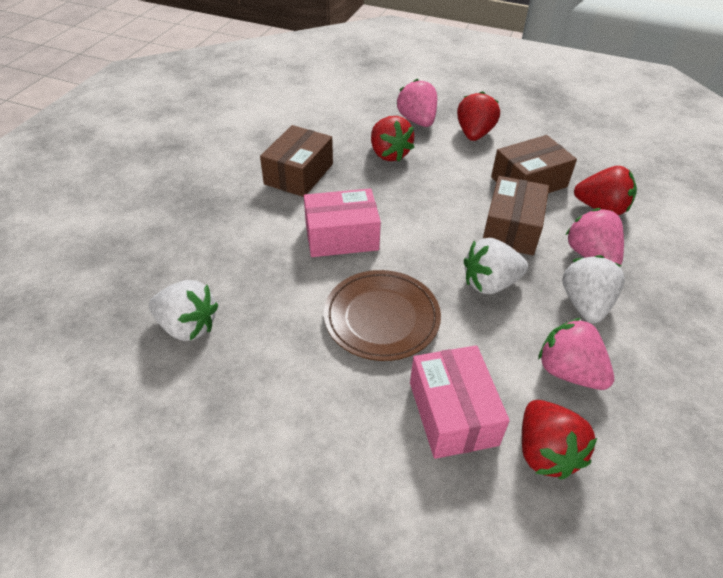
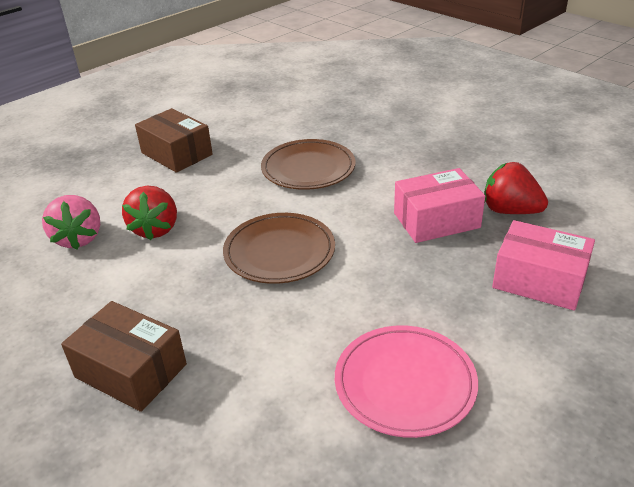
brown box: [260,125,333,197] [483,176,549,255] [491,135,577,193] = 3 -> [61,301,187,412] [135,108,213,173] = 2
brown plate: [324,270,441,361] = 1 -> [223,213,335,284] [261,139,356,190] = 2
pink plate: none = 0 -> [335,326,478,438] = 1
pink strawberry: [397,79,437,127] [538,318,614,390] [566,208,624,265] = 3 -> [42,195,100,250] = 1
red strawberry: [371,116,415,162] [457,91,500,141] [522,400,597,480] [574,166,637,215] = 4 -> [122,186,177,240] [484,162,548,214] = 2
white strawberry: [149,280,218,341] [464,238,528,294] [563,255,625,323] = 3 -> none = 0

